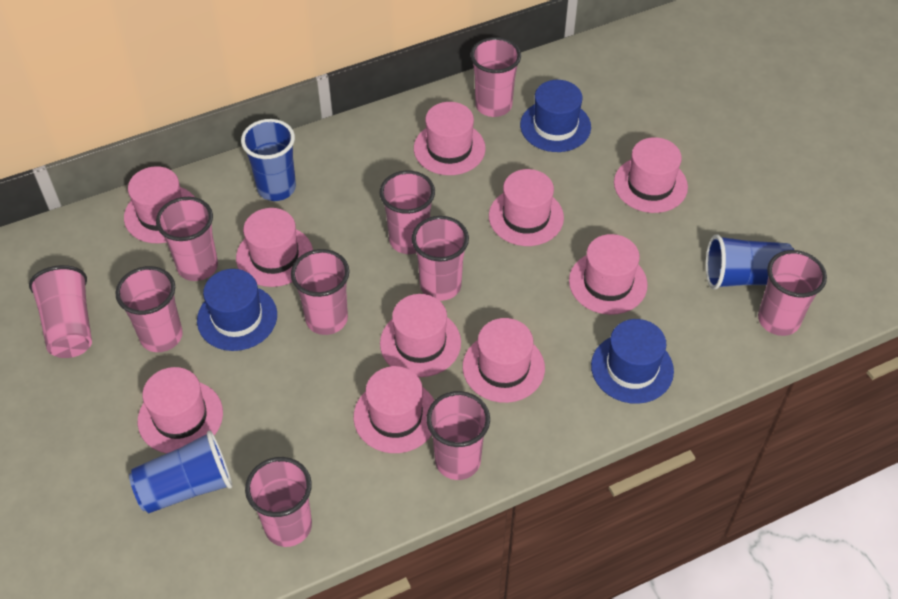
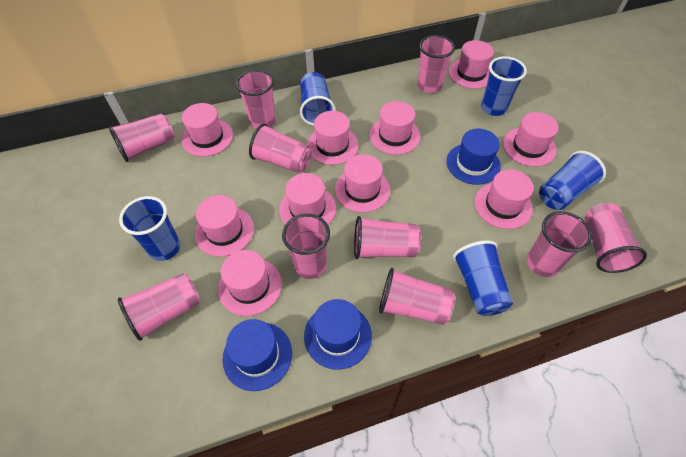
blue cup: [129,430,232,513] [241,119,296,201] [706,234,794,290] = 3 -> [119,196,180,261] [300,72,335,126] [453,240,513,316] [481,56,527,116] [539,151,606,210] = 5

